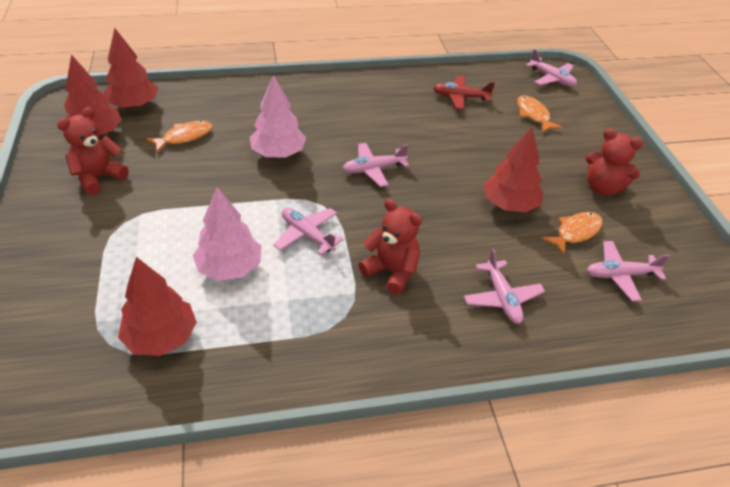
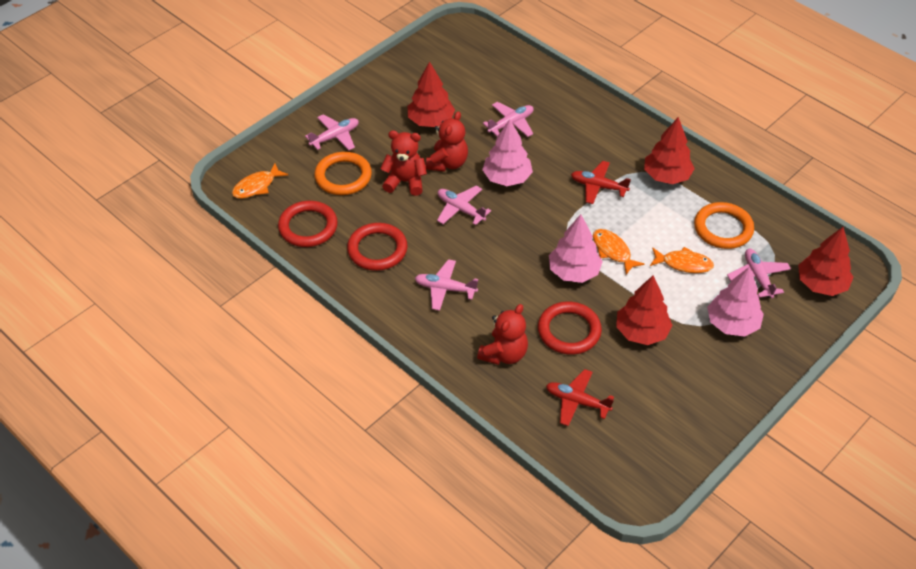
orange ring: none = 0 -> [314,152,372,195] [694,202,754,249] = 2
pink tree: [193,187,261,281] [250,75,306,157] = 2 -> [482,119,533,186] [549,214,603,283] [707,267,764,337] = 3
red plane: [433,75,495,110] = 1 -> [546,369,614,426] [571,161,631,204] = 2
red ring: none = 0 -> [278,201,338,247] [347,223,408,271] [538,302,602,355] = 3

